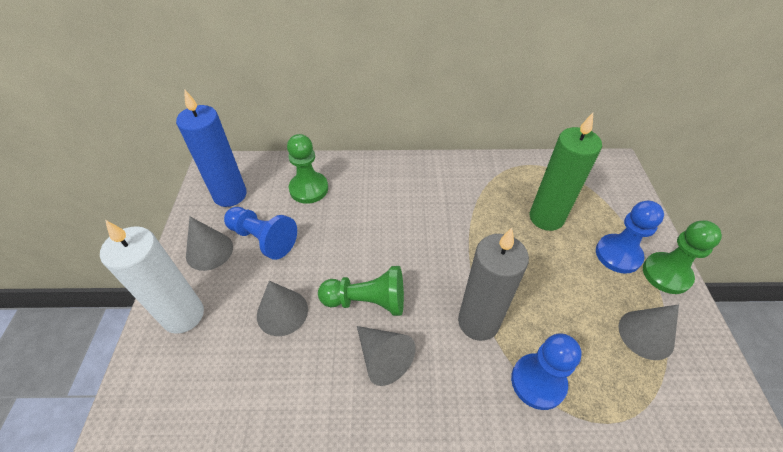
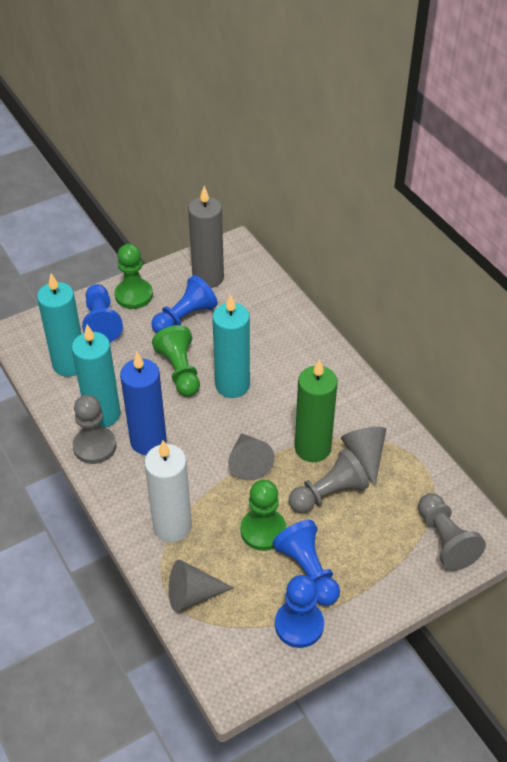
blue pawn: [224,207,297,260] [511,333,582,410] [596,201,664,274] = 3 -> [82,284,123,342] [151,275,218,333] [272,520,340,606] [275,575,324,648] = 4
grey cone: [186,217,233,271] [257,281,308,336] [357,326,416,386] [619,304,679,360] = 4 -> [169,560,234,612] [228,433,275,481] [341,427,386,487] = 3
grey pawn: none = 0 -> [73,395,117,464] [289,448,369,513] [418,493,486,571] = 3
turquoise candle: none = 0 -> [37,274,81,377] [72,325,121,427] [212,294,250,398] = 3

